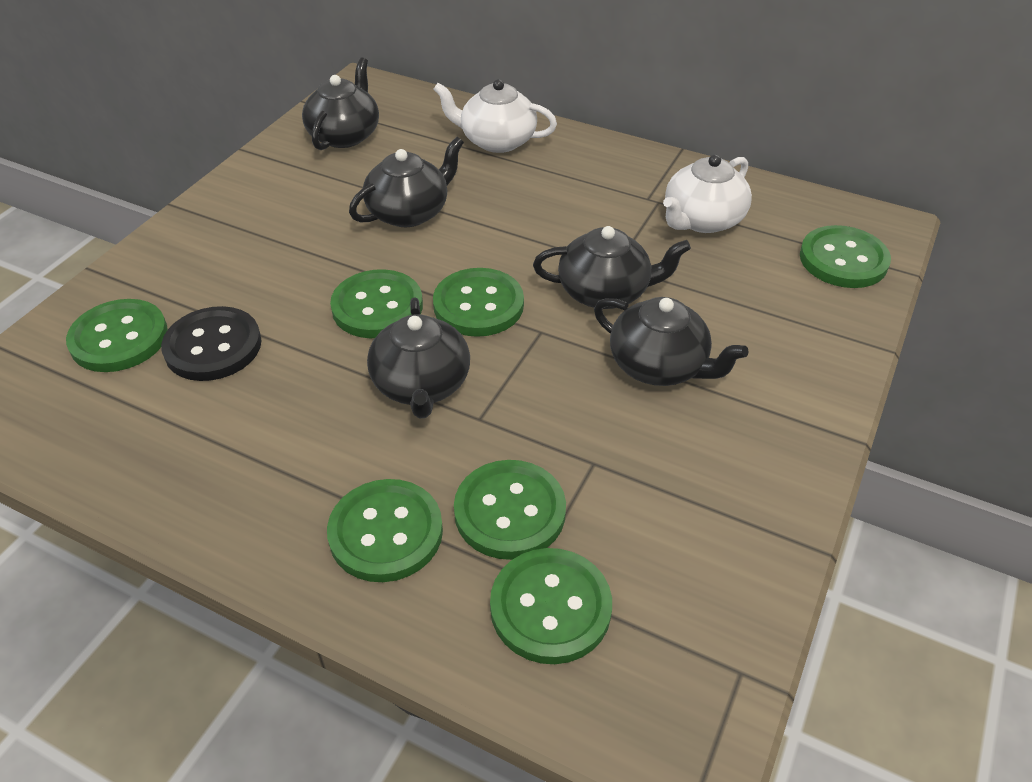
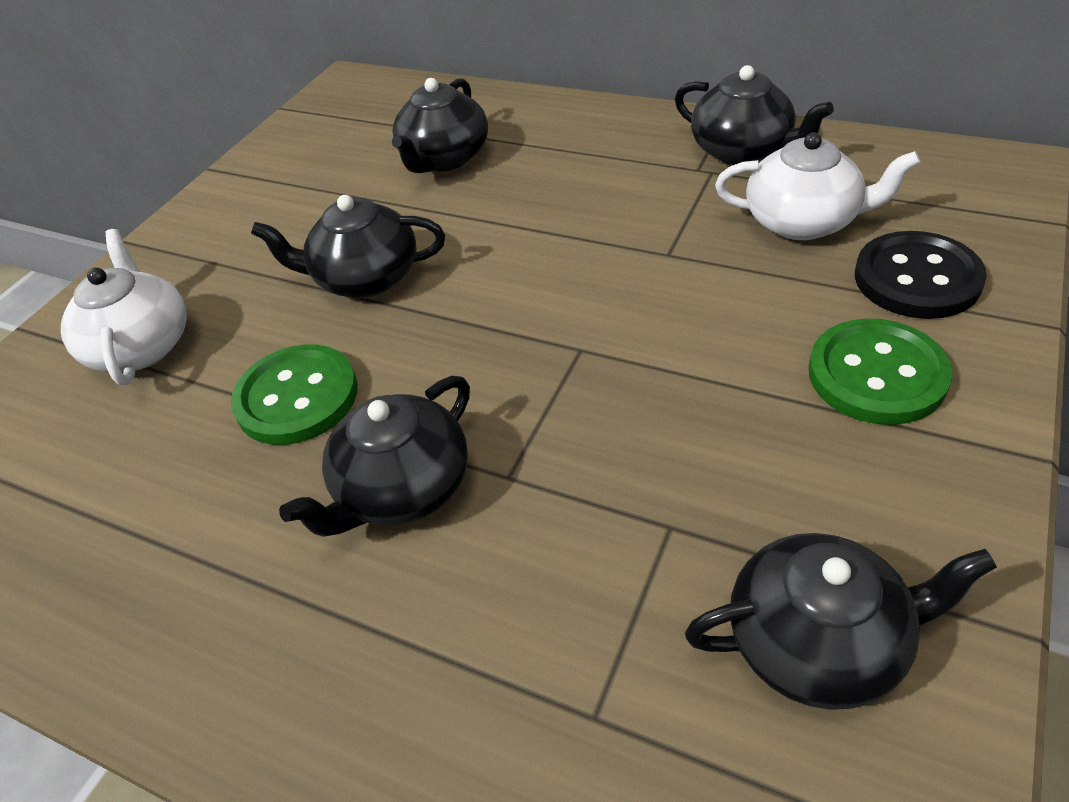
green button: [66,299,168,372] [327,479,443,582] [330,269,423,338] [433,268,524,337] [454,460,566,560] [490,548,612,664] [800,225,891,288] = 7 -> [231,344,358,445] [809,318,953,425] = 2

